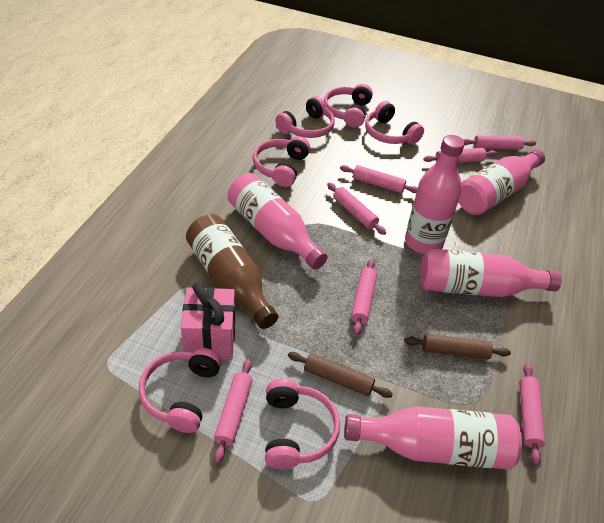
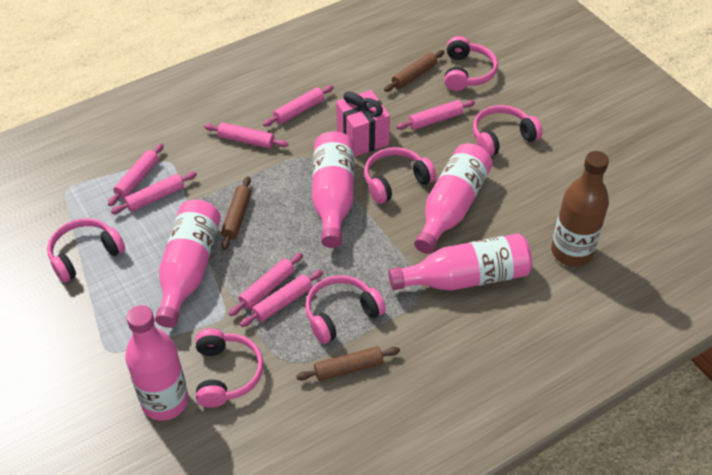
brown rolling pin: [288,352,393,398] [404,334,511,359] = 2 -> [221,176,251,250] [296,346,400,381] [384,50,444,92] = 3

